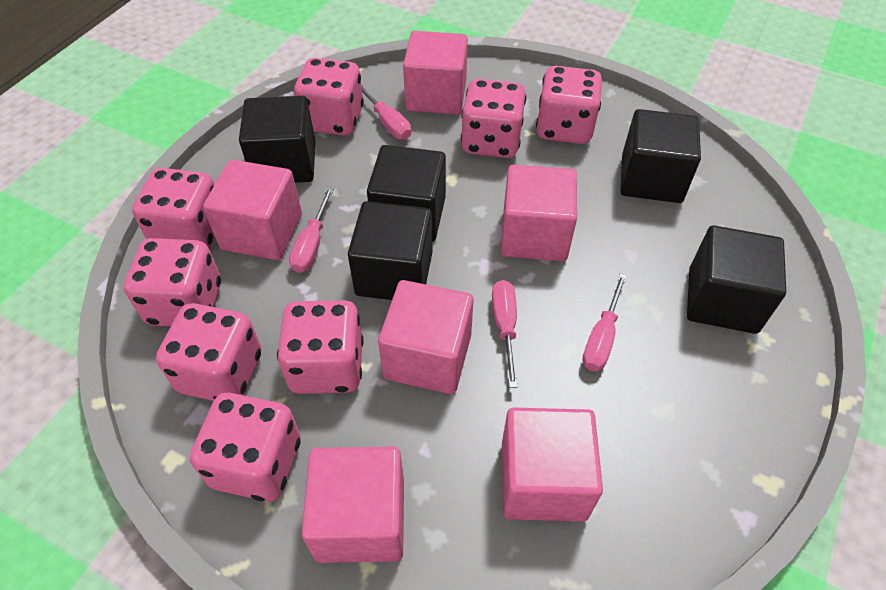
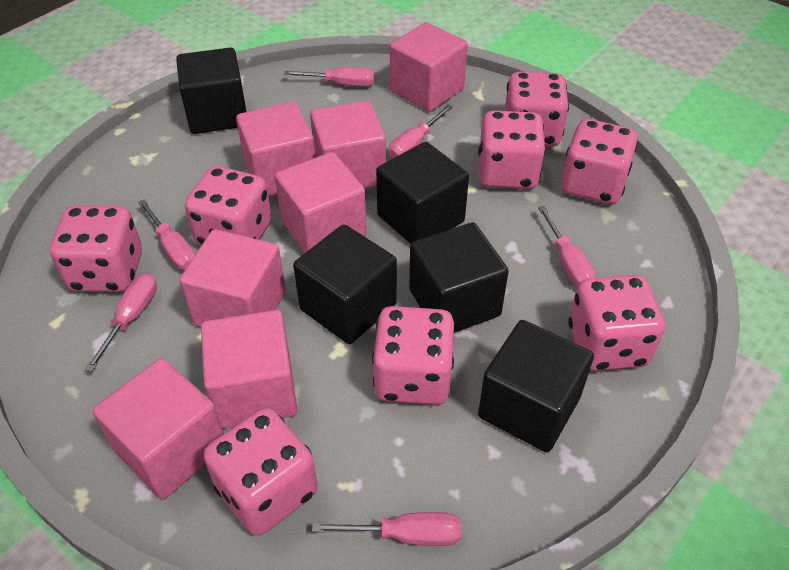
pink cube: [203,160,302,260] [302,446,404,563] [378,280,473,394] [403,31,468,115] [501,165,577,261] [502,408,603,521] = 6 -> [93,358,224,499] [180,229,286,327] [201,310,297,429] [236,102,316,196] [275,152,367,253] [310,101,386,188] [390,22,468,112] = 7
pink screwdriver: [289,187,334,273] [361,85,411,140] [492,280,518,388] [583,273,627,371] = 4 -> [85,273,157,372] [138,200,195,270] [284,67,375,87] [312,512,461,546] [389,105,453,159] [538,206,596,287] = 6

